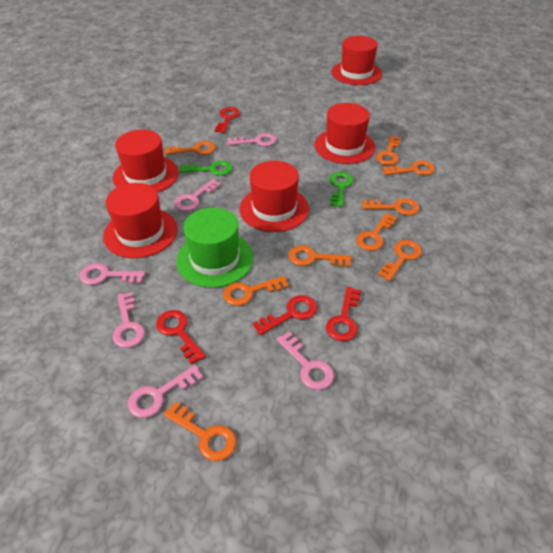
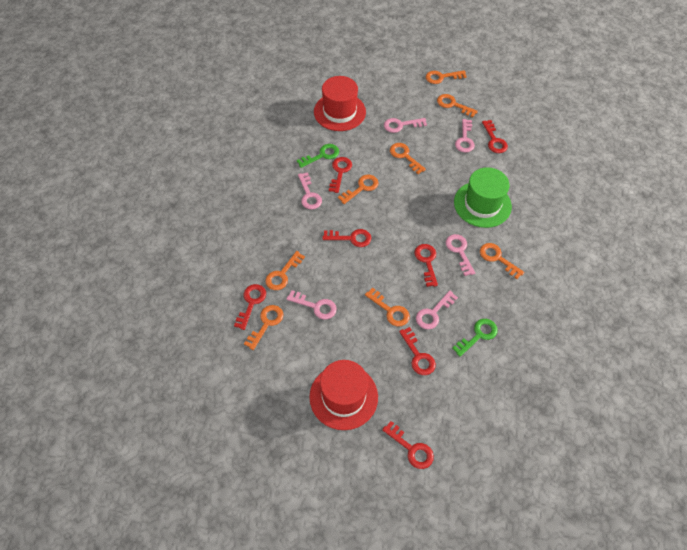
orange key: [164,402,236,461] [165,141,216,155] [223,276,289,306] [288,245,352,267] [356,213,397,251] [362,198,420,215] [376,136,401,165] [378,240,422,281] [382,160,435,175] = 9 -> [244,305,284,350] [265,251,305,290] [338,175,379,204] [365,288,410,326] [390,143,426,174] [426,70,467,84] [437,94,478,117] [480,243,524,279] = 8
red hat: [103,183,178,258] [113,130,179,193] [239,161,309,232] [314,103,375,164] [332,36,382,85] = 5 -> [309,360,378,430] [314,76,366,131] = 2
red key: [156,310,206,365] [215,107,240,133] [253,295,317,335] [326,287,361,341] = 4 -> [234,284,266,330] [322,229,371,247] [329,157,352,193] [382,421,434,469] [399,327,436,375] [414,244,438,287] [482,120,508,153] = 7

